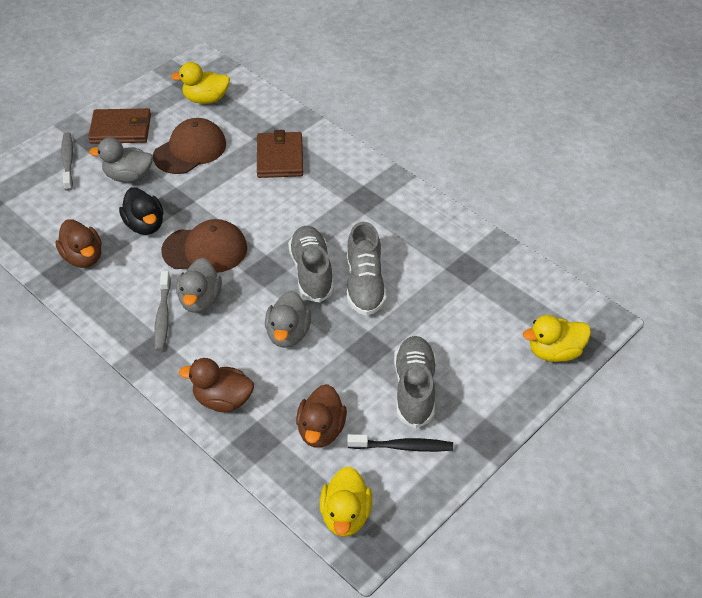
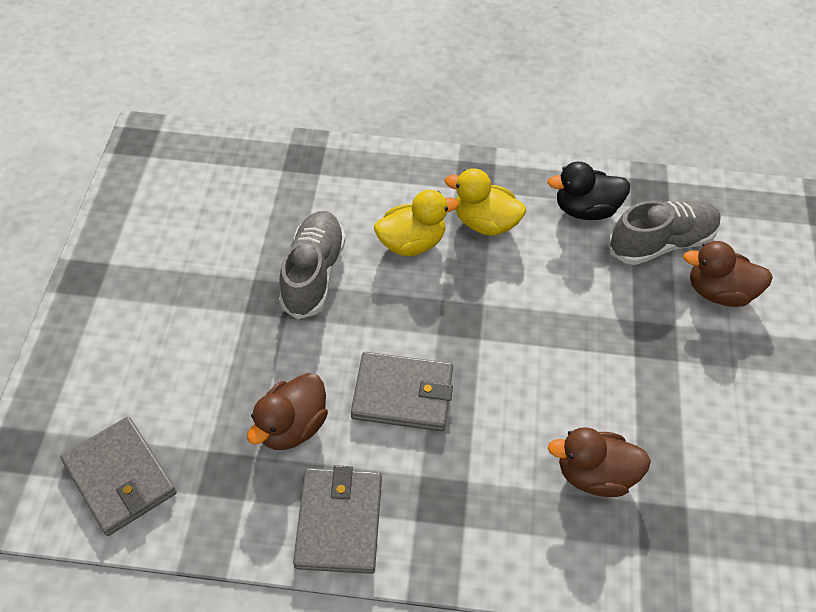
black toothbrush: [347,434,453,452] = 1 -> none = 0
brown cap: [153,118,226,174] [161,219,247,273] = 2 -> none = 0
brown wallet: [88,108,151,144] [257,130,303,178] = 2 -> none = 0
grey duck: [89,137,153,182] [176,258,222,313] [265,291,311,348] = 3 -> none = 0
grey shoe: [288,226,334,303] [347,222,387,316] [394,336,436,428] = 3 -> [279,211,346,319] [609,200,721,265] = 2
grey toothbrush: [61,133,73,191] [154,271,171,351] = 2 -> none = 0
grey wallet: none = 0 -> [60,417,177,536] [293,465,382,574] [351,352,453,431] = 3
yellow duck: [171,62,230,104] [320,466,372,537] [523,315,591,362] = 3 -> [374,190,459,256] [445,168,526,236] = 2

